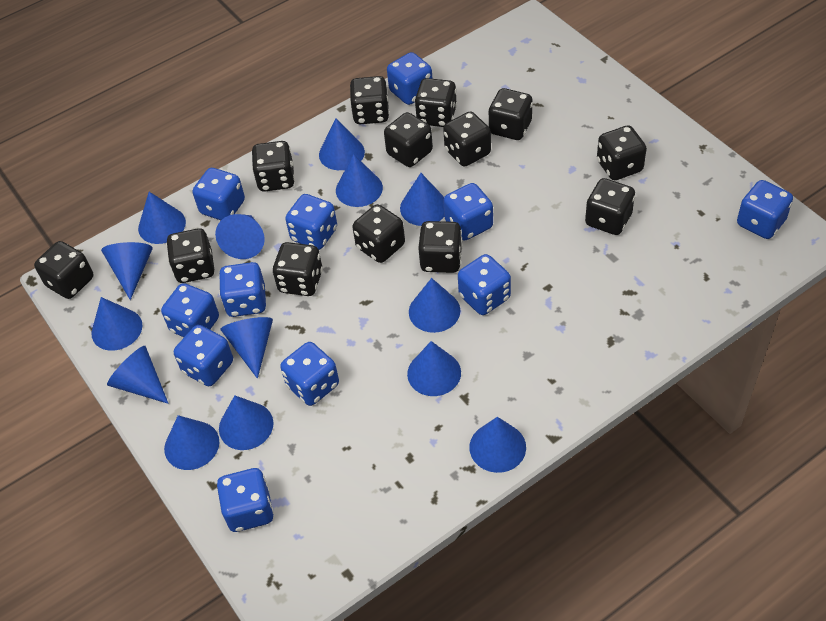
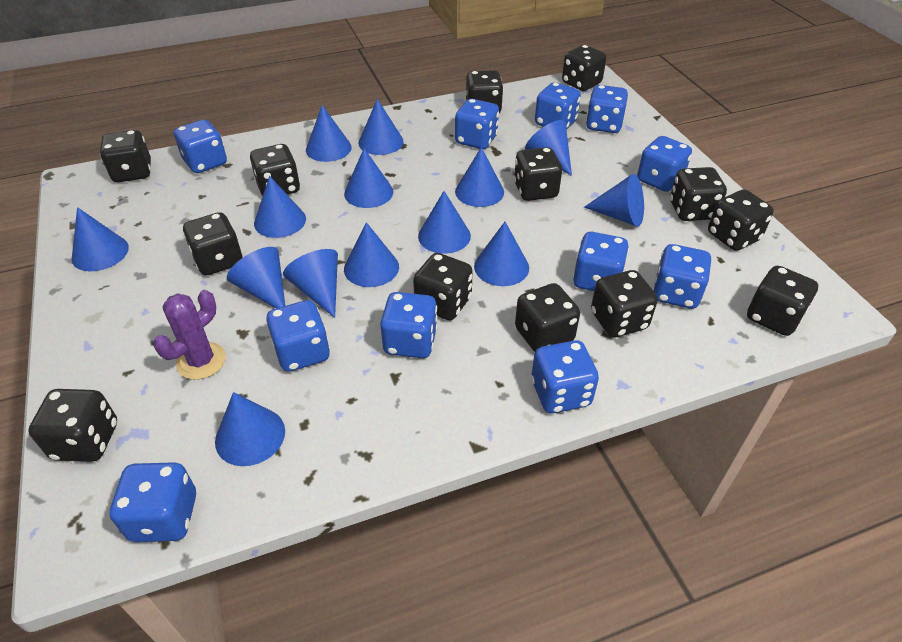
purple cactus: none = 0 -> [153,290,226,380] = 1

